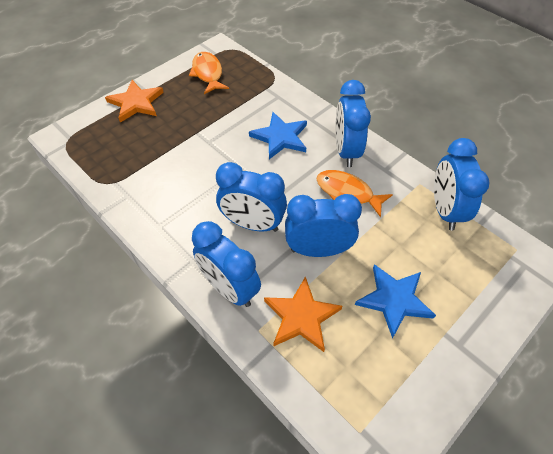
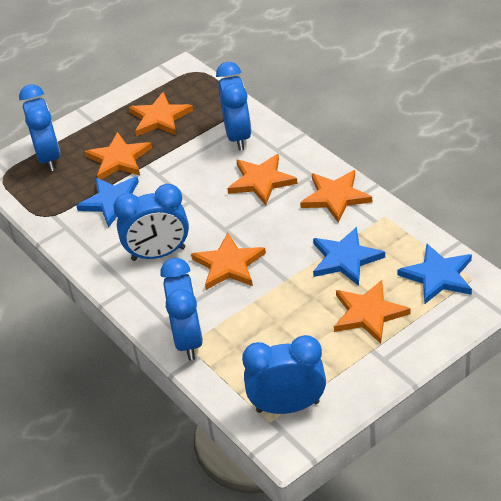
blue star: [249,112,307,159] [355,264,436,338] = 2 -> [76,176,139,228] [313,227,385,286] [397,244,472,304] = 3
orange fish: [189,52,229,94] [317,170,393,217] = 2 -> none = 0
orange star: [105,80,164,123] [264,277,342,352] = 2 -> [85,132,152,179] [129,92,193,136] [191,233,266,290] [227,154,298,205] [300,170,372,223] [334,280,411,344] = 6

